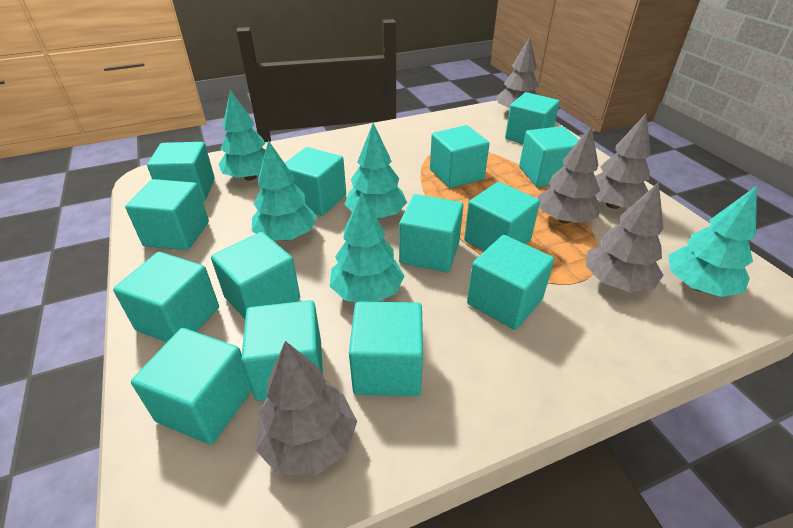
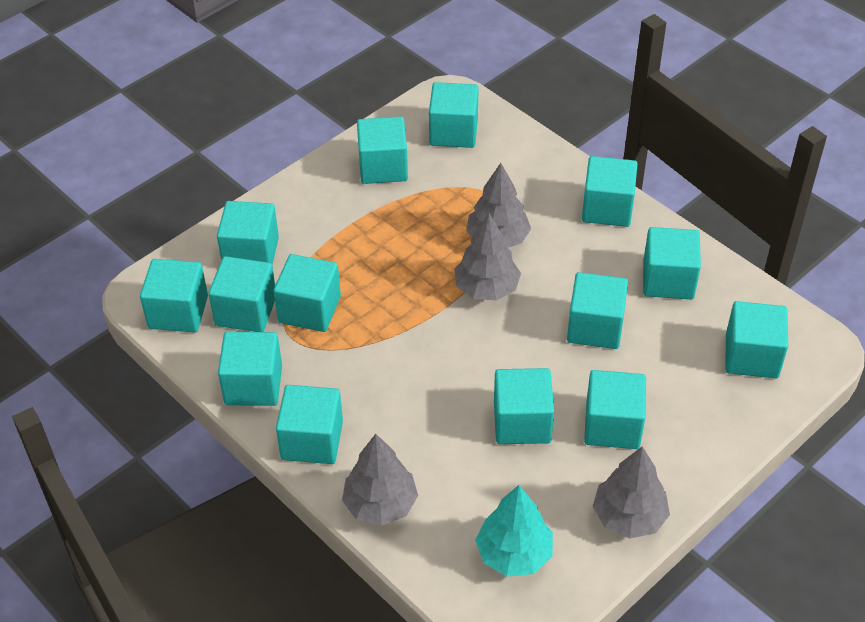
grey tree: [255,341,357,476] [496,37,539,108] [537,125,602,223] [586,182,664,292] [595,114,651,209] = 5 -> [342,434,418,526] [454,213,521,301] [466,163,531,248] [592,446,670,538] = 4
turquoise tree: [218,90,266,181] [252,140,317,240] [330,192,405,302] [345,123,407,219] [668,186,757,297] = 5 -> [475,485,553,577] = 1

